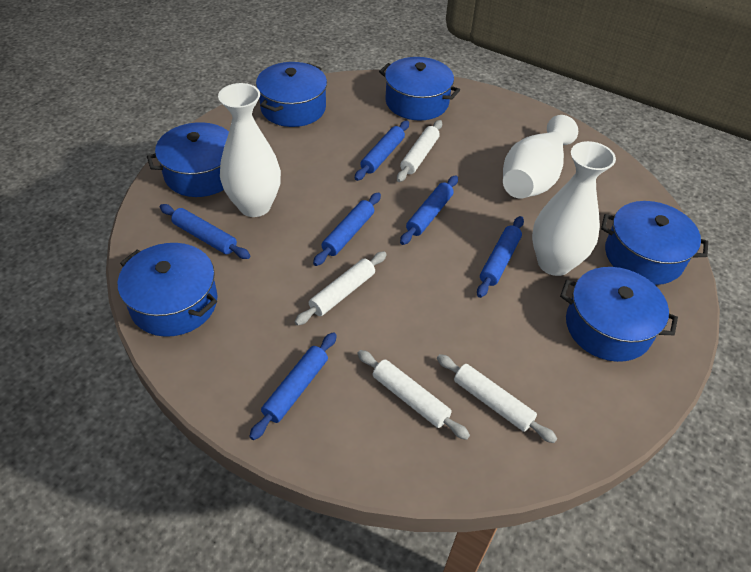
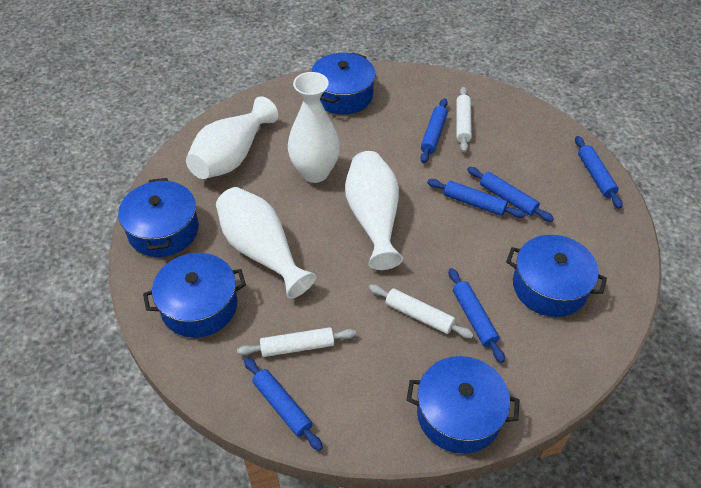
blue pot: [118,243,218,337] [147,122,229,197] [256,62,327,127] [379,57,460,120] [560,267,678,362] [601,201,708,285] = 6 -> [118,178,199,257] [143,253,246,338] [311,52,376,115] [407,356,520,454] [506,235,607,317] = 5
white rolling pin: [295,251,387,325] [357,350,470,440] [397,120,442,182] [437,354,557,443] = 4 -> [237,327,356,357] [369,284,474,339] [456,87,472,153] = 3
white vase: [218,83,281,217] [503,115,578,199] [532,141,616,276] = 3 -> [186,96,278,179] [216,187,316,299] [288,72,340,183] [345,151,403,270] = 4

